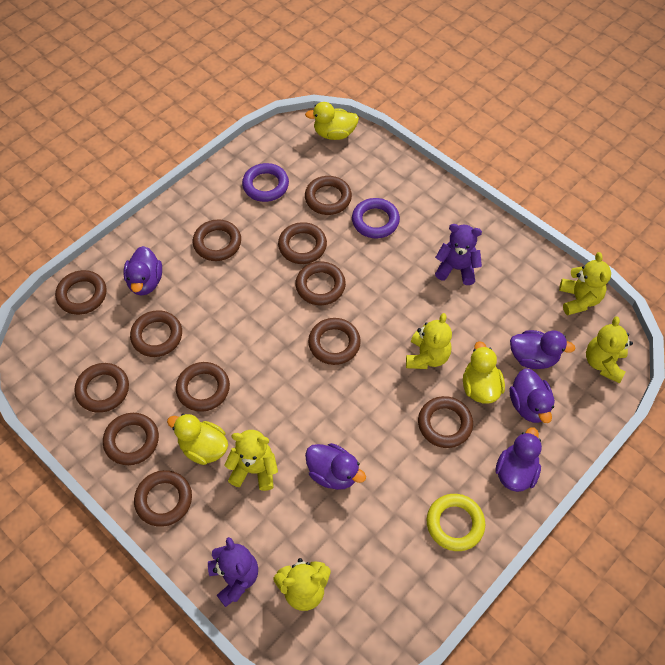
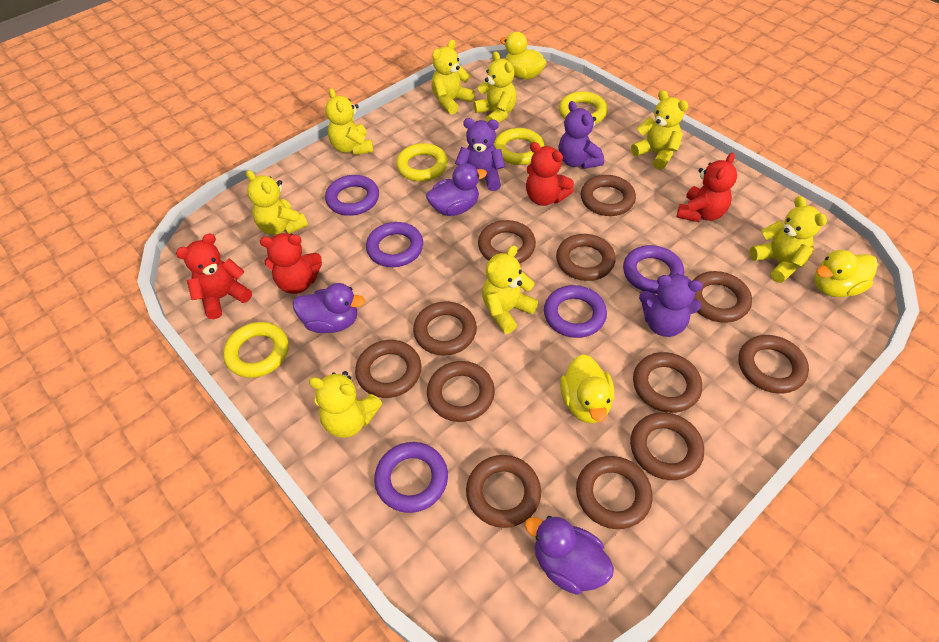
purple duck: [123,246,162,296] [305,443,366,490] [495,427,542,492] [510,330,576,369] [510,368,555,423] = 5 -> [293,283,365,333] [426,163,487,216] [525,516,614,594] = 3
purple ring: [242,163,289,202] [352,198,400,238] = 2 -> [325,175,379,216] [366,222,423,267] [374,442,448,513] [544,285,607,338] [623,245,684,294] = 5
purple teddy bear: [208,537,258,607] [435,224,482,285] = 2 -> [455,118,505,191] [559,101,604,169] [639,274,703,337] = 3
red teddy bear: none = 0 -> [176,234,252,319] [260,233,322,294] [526,142,574,206] [677,153,737,222] = 4
yellow ring: [427,494,485,551] = 1 -> [223,322,289,378] [396,143,448,182] [494,128,545,165] [559,91,608,124] = 4
yellow teddy bear: [225,430,278,491] [273,558,331,611] [406,313,452,369] [559,252,611,316] [586,316,633,383] = 5 -> [246,170,308,235] [309,371,382,438] [325,88,374,155] [432,40,475,114] [473,51,517,123] [482,245,538,334] [631,90,688,170] [750,196,827,283] = 8

